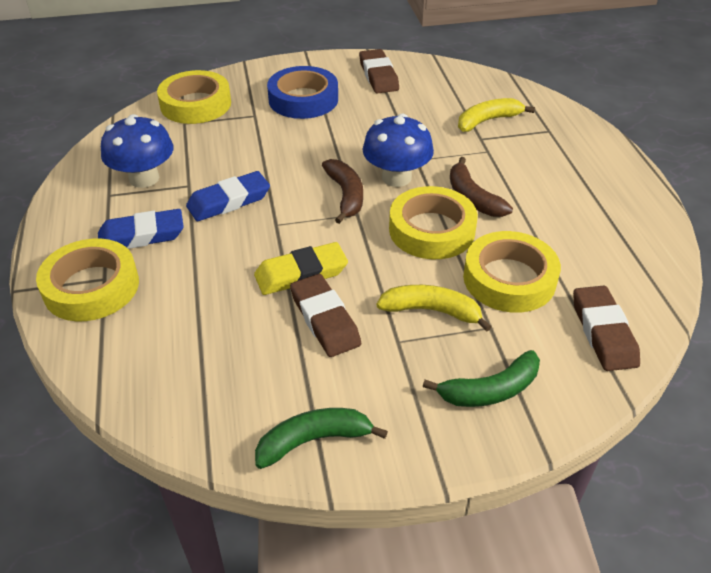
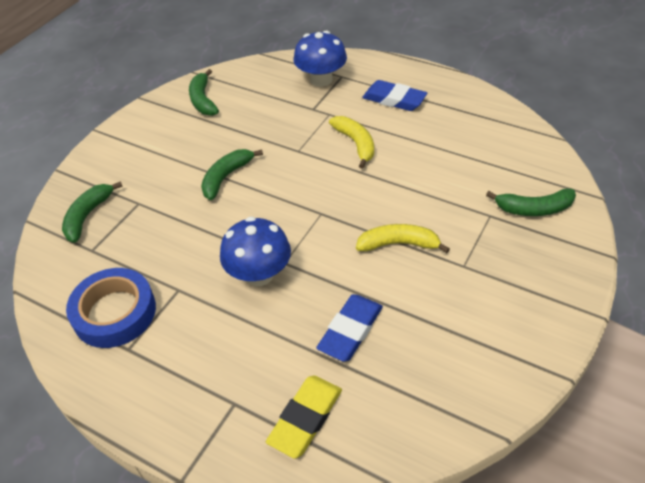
brown banana: [322,159,363,224] [450,157,513,217] = 2 -> none = 0
brown eraser: [290,274,361,357] [359,49,399,94] [573,286,640,371] = 3 -> none = 0
green banana: [255,408,388,469] [423,350,540,407] = 2 -> [62,181,123,243] [189,69,219,116] [201,149,263,200] [486,188,576,216] = 4
yellow tape: [36,238,139,321] [157,70,231,124] [389,186,478,259] [463,231,561,313] = 4 -> none = 0

